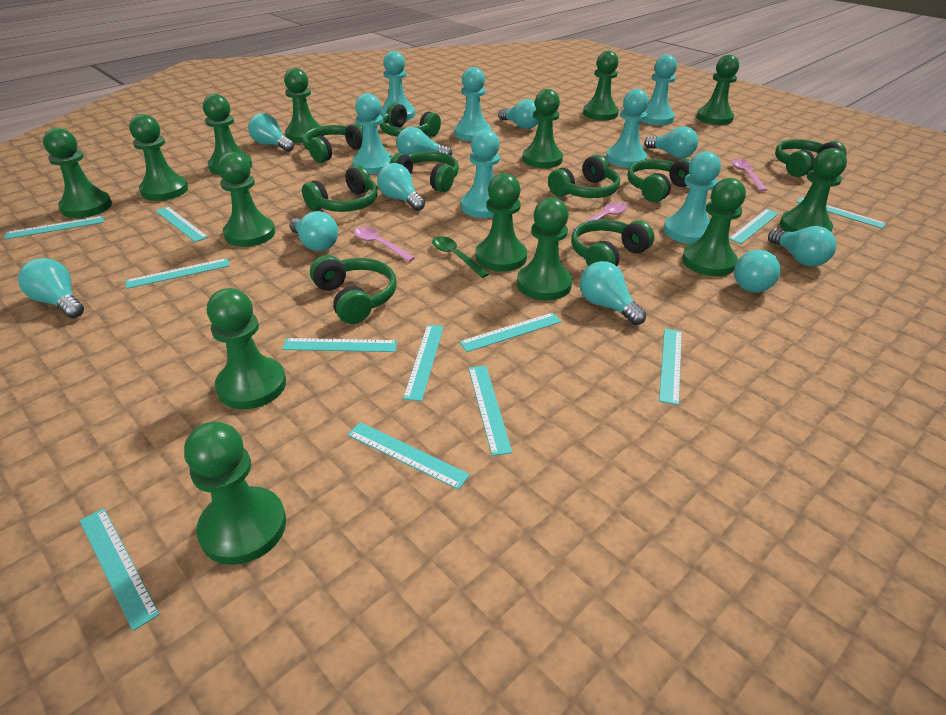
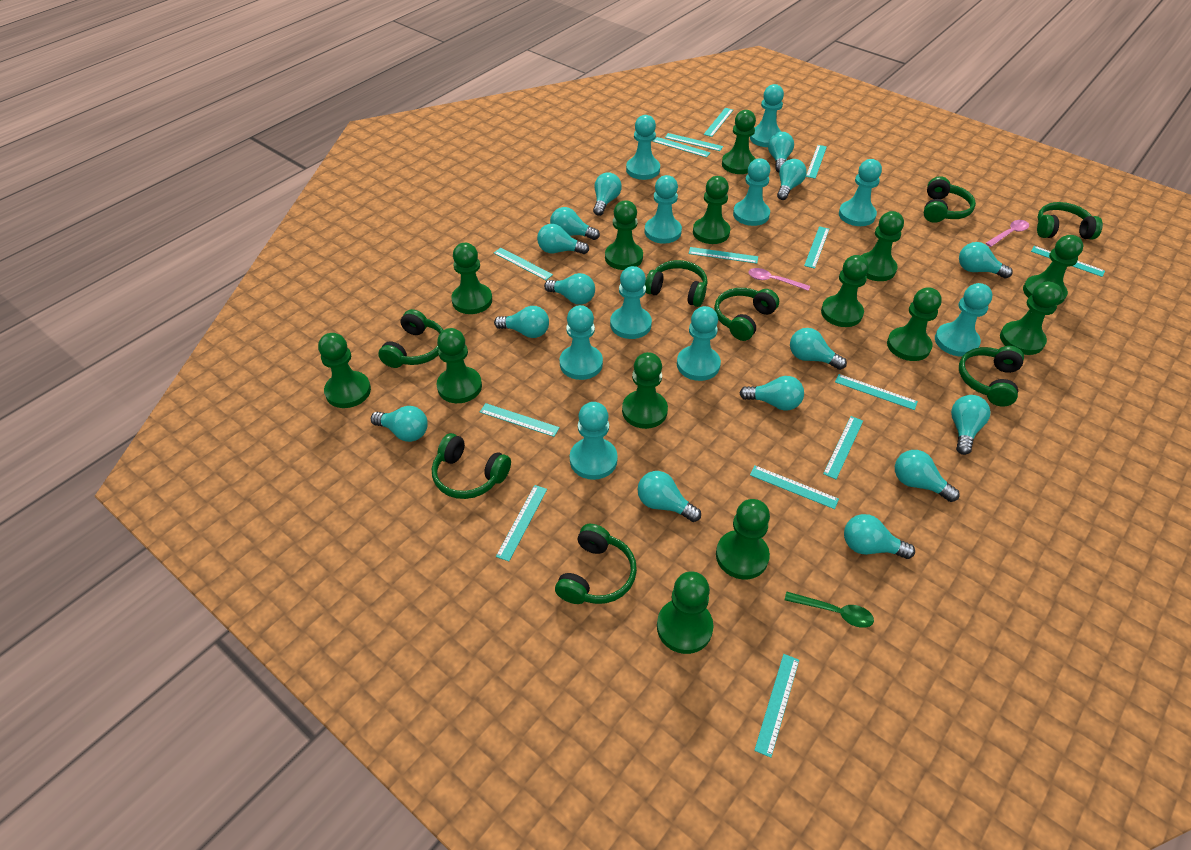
green headphones: [302,165,378,212] [303,123,363,163] [310,255,397,324] [380,103,441,137] [389,151,459,192] [548,155,620,198] [571,219,654,266] [628,159,691,202] [775,139,846,177] = 9 -> [378,309,443,368] [432,433,511,499] [555,524,637,604] [645,260,707,307] [714,288,779,341] [924,176,976,223] [959,346,1024,407] [1037,202,1103,239] = 8
pink spoon: [354,227,415,262] [573,202,627,230] [731,158,767,191] = 3 -> [748,268,810,291] [986,220,1029,247] = 2
turquoise light bulb: [18,258,84,318] [248,113,294,152] [289,211,338,251] [377,163,425,211] [396,127,452,155] [499,99,539,129] [580,261,646,325] [644,126,698,158] [734,250,780,292] [768,226,837,267] = 10 -> [371,406,428,442] [494,306,549,338] [537,224,589,254] [544,273,595,305] [550,207,600,240] [593,172,622,216] [638,471,701,522] [740,376,804,411] [768,132,794,173] [777,159,807,200] [790,328,847,370] [844,514,915,559] [895,450,960,502] [951,395,990,455] [959,242,1013,278] = 15
turquoise pawn: [352,93,393,174] [380,51,415,121] [454,67,492,141] [461,129,500,218] [606,89,649,168] [642,55,677,125] [664,151,721,244] = 7 -> [560,305,603,380] [570,402,618,480] [610,266,652,339] [626,115,660,180] [645,175,682,244] [677,306,721,381] [733,158,770,226] [750,84,784,147] [839,159,882,226] [935,283,992,357] = 10
turquoise ruler: [4,216,104,239] [80,508,160,631] [125,258,230,289] [155,206,208,242] [282,338,397,352] [348,422,470,490] [403,325,444,401] [459,312,562,352] [468,366,512,456] [659,329,682,405] [729,209,779,244] [796,197,886,229] = 12 -> [480,403,560,437] [494,248,553,280] [496,485,547,561] [653,137,710,158] [665,133,723,151] [689,247,758,264] [704,108,733,137] [750,465,839,509] [754,654,799,758] [804,226,829,269] [806,145,827,179] [823,416,863,479] [835,374,918,410] [1031,246,1105,277] = 14

